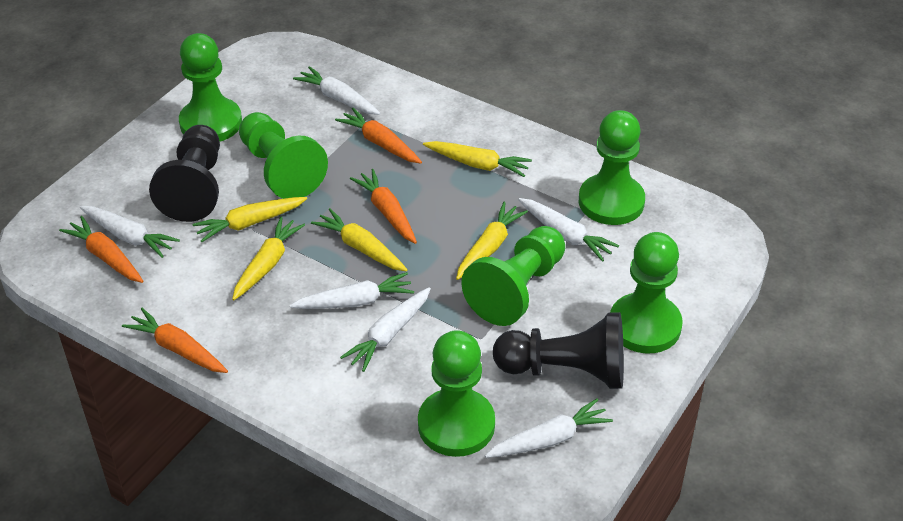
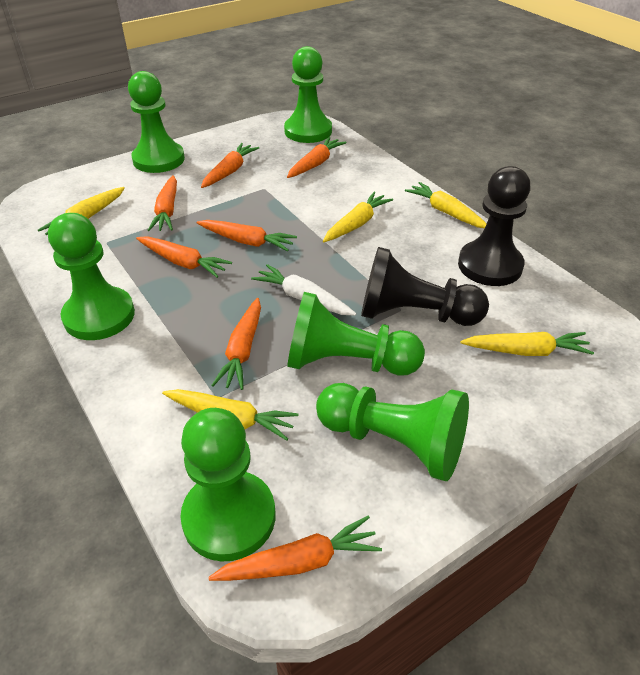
orange carrot: [59,216,143,283] [122,308,228,373] [335,108,422,164] [350,169,417,244] = 4 -> [136,236,232,278] [147,175,177,231] [197,220,297,251] [201,143,259,188] [208,516,382,581] [211,298,261,390] [287,137,347,178] = 7
white carrot: [80,206,180,258] [290,272,414,309] [293,66,380,115] [340,287,431,372] [485,398,613,458] [518,198,619,262] = 6 -> [251,264,356,316] = 1

